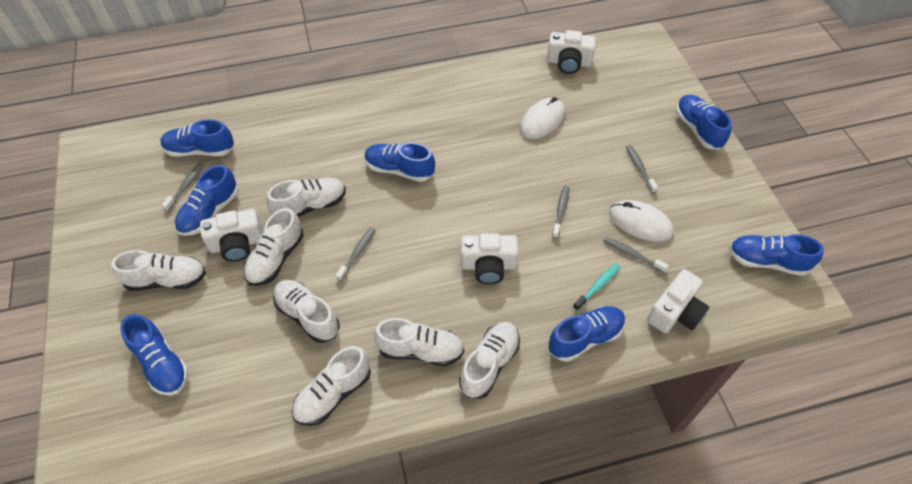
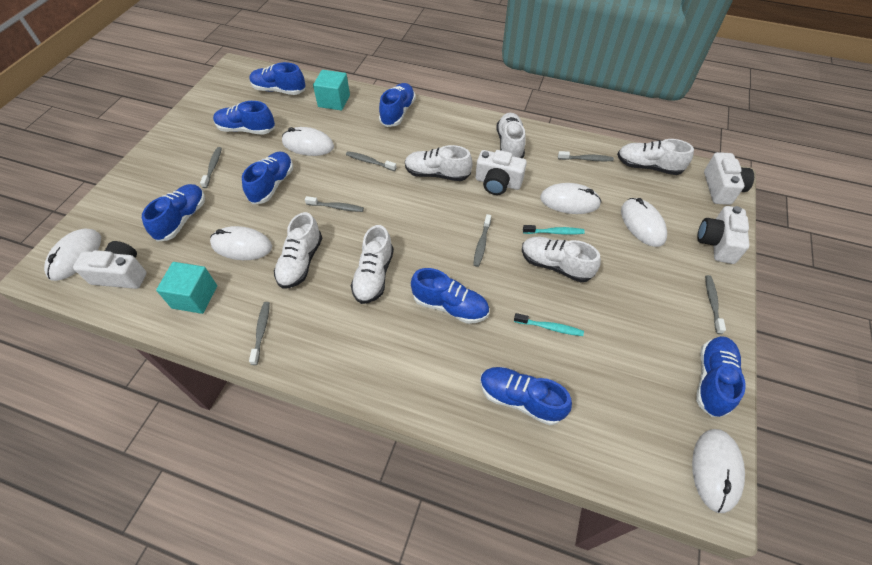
blue shoe: [120,314,189,396] [161,119,234,157] [175,165,238,236] [364,142,435,182] [548,306,626,362] [676,95,732,150] [729,234,824,276] = 7 -> [142,184,205,242] [213,101,275,135] [242,152,293,204] [249,62,305,95] [379,83,416,127] [411,268,489,324] [480,367,572,426] [696,336,746,417] = 8
grey toothbrush: [162,162,205,211] [336,227,375,281] [552,186,569,239] [604,237,669,273] [626,145,658,193] = 5 -> [200,147,222,188] [249,302,270,365] [305,196,364,212] [346,151,397,171] [473,214,491,267] [558,151,614,161] [705,275,726,334] = 7
turquoise cube: none = 0 -> [156,262,217,314] [313,70,350,111] = 2
turquoise toothbrush: [573,263,620,311] = 1 -> [514,313,584,336] [523,225,585,235] = 2
white mouse: [520,97,565,139] [609,200,674,242] = 2 -> [44,228,101,281] [210,226,272,260] [282,127,334,156] [540,183,601,214] [621,198,667,247] [692,429,745,513] = 6
white shoe: [111,250,206,291] [244,208,303,286] [267,178,346,217] [273,280,340,343] [292,346,371,426] [374,318,464,366] [459,322,520,399] = 7 -> [274,212,322,289] [351,225,394,304] [405,145,473,181] [497,113,526,158] [522,237,601,282] [617,139,694,175] = 6

